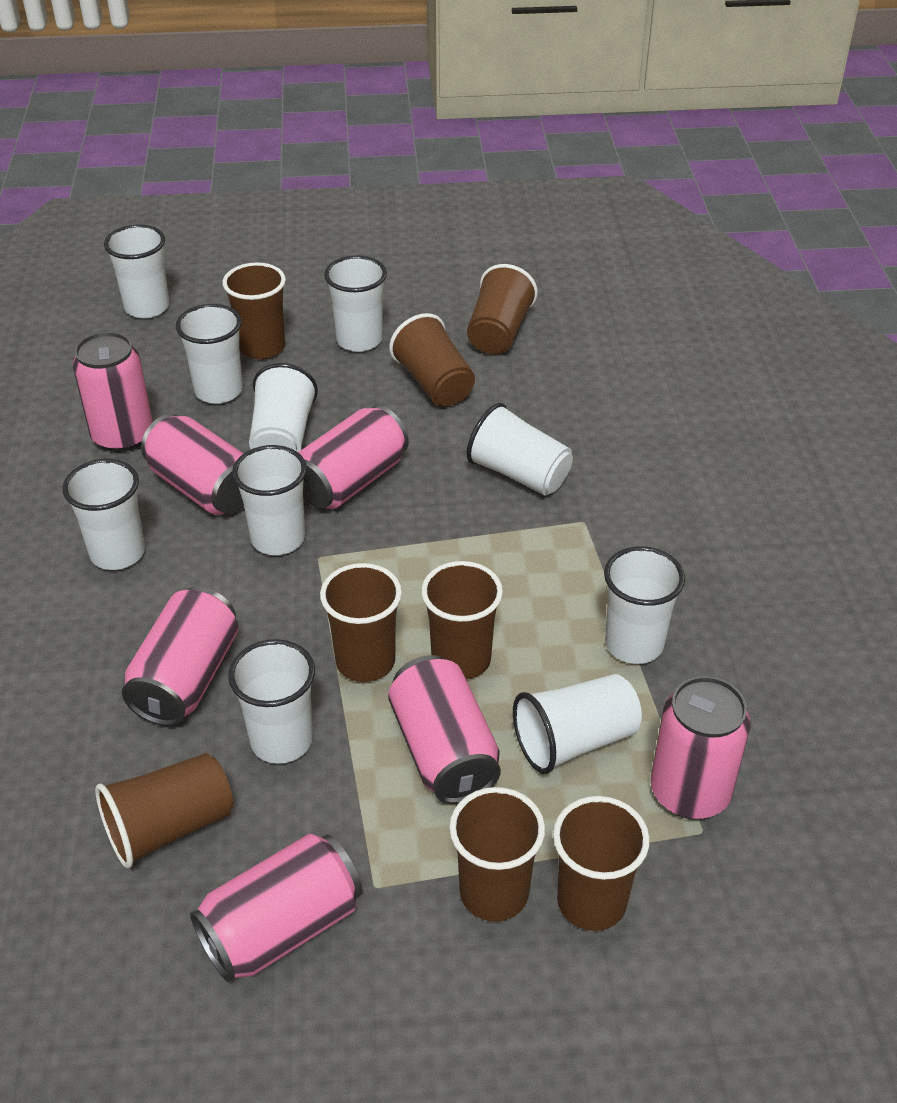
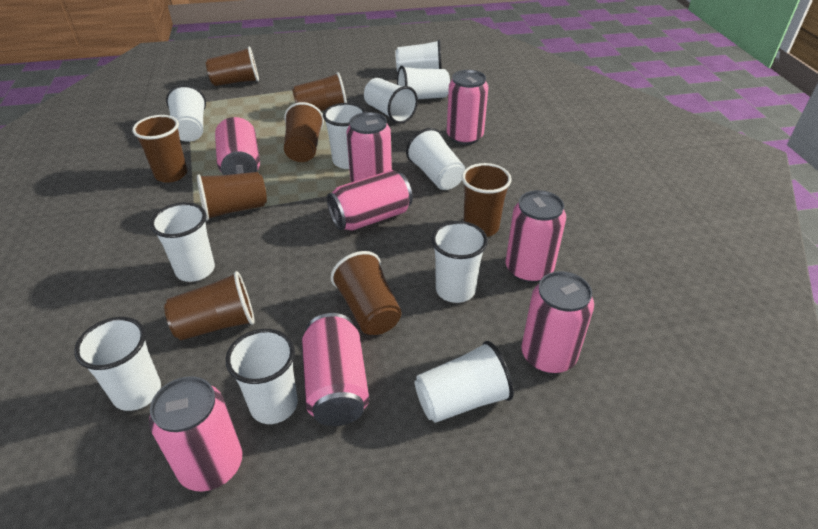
pink can: [73,332,153,452] [122,587,238,726] [141,414,244,515] [190,834,363,982] [298,405,409,509] [388,655,501,804] [651,676,751,819] = 7 -> [149,376,242,492] [215,117,260,175] [302,313,369,426] [327,170,413,231] [346,112,392,182] [447,70,488,145] [506,190,566,283] [522,271,594,374] = 8
white cup: [62,459,145,570] [104,224,169,318] [176,304,243,404] [228,639,315,764] [232,445,307,555] [249,363,318,452] [324,256,387,352] [467,403,573,495] [513,674,642,774] [604,546,685,664] = 10 -> [74,317,161,411] [150,202,215,282] [166,85,206,142] [226,329,298,424] [323,103,366,169] [364,78,418,124] [395,40,442,72] [397,66,450,99] [406,128,465,190] [415,341,514,423] [431,221,488,303] = 11

